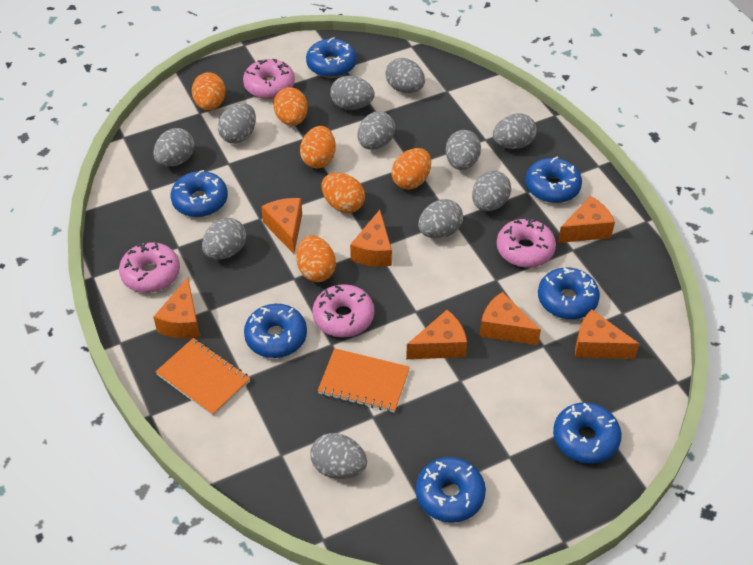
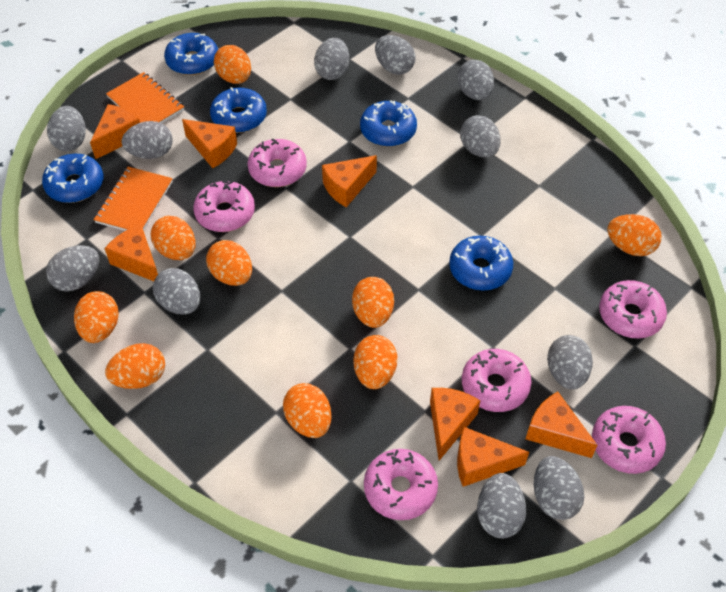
blue donut: [170,170,228,217] [244,304,307,358] [306,37,357,78] [416,457,486,523] [525,157,582,203] [538,267,600,319] [553,402,622,464] = 7 -> [42,154,103,203] [164,33,218,75] [210,87,267,133] [360,100,417,147] [449,236,513,291] = 5
orange egg: [192,72,226,111] [273,87,308,126] [296,235,336,282] [300,126,336,168] [322,173,365,213] [391,148,431,190] = 6 -> [74,291,119,343] [105,343,165,389] [151,216,196,260] [206,240,252,286] [214,45,251,84] [283,383,332,438] [352,277,394,328] [353,335,397,389] [607,214,662,256] = 9
pink donut: [119,242,180,293] [243,58,295,99] [312,284,374,337] [497,218,556,268] = 4 -> [193,181,255,232] [247,138,307,187] [364,449,438,520] [462,349,532,412] [592,406,666,474] [599,280,667,339] = 6

